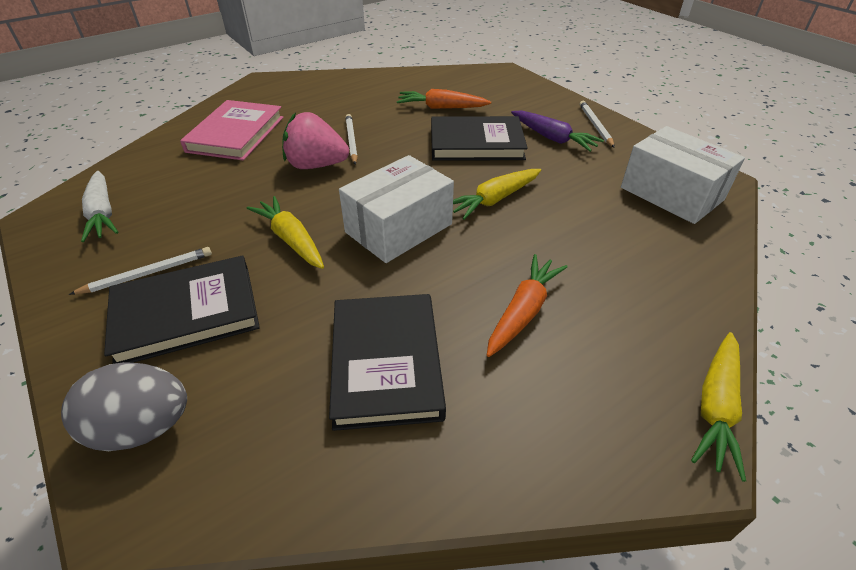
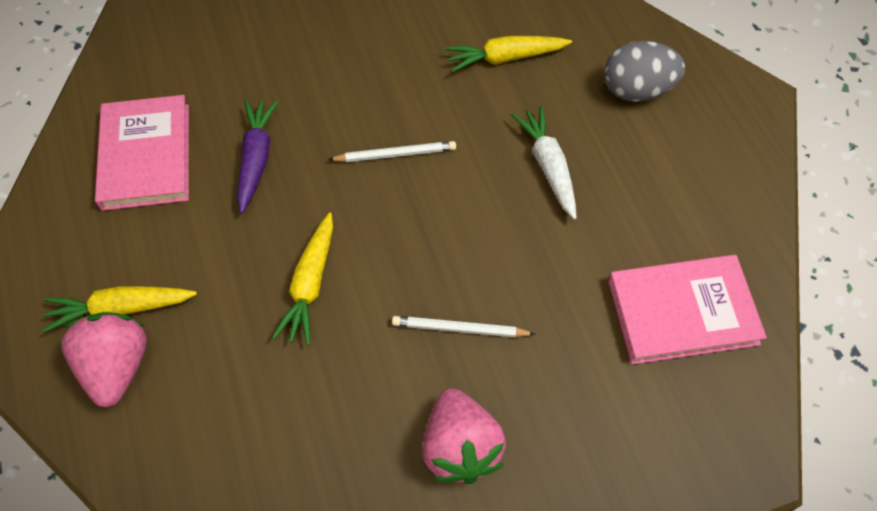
black book: [104,256,260,364] [329,294,446,431] [431,116,528,161] = 3 -> none = 0
orange carrot: [397,89,491,109] [487,254,567,357] = 2 -> none = 0
pink book: [180,100,283,160] = 1 -> [95,95,189,211] [608,255,767,364] = 2
pink strawberry: [282,112,349,169] = 1 -> [61,312,147,407] [422,388,506,484] = 2
white box: [339,155,454,263] [621,126,745,224] = 2 -> none = 0
white pencil: [69,247,212,295] [345,114,358,164] [580,101,615,148] = 3 -> [328,141,456,162] [392,316,535,337] = 2

